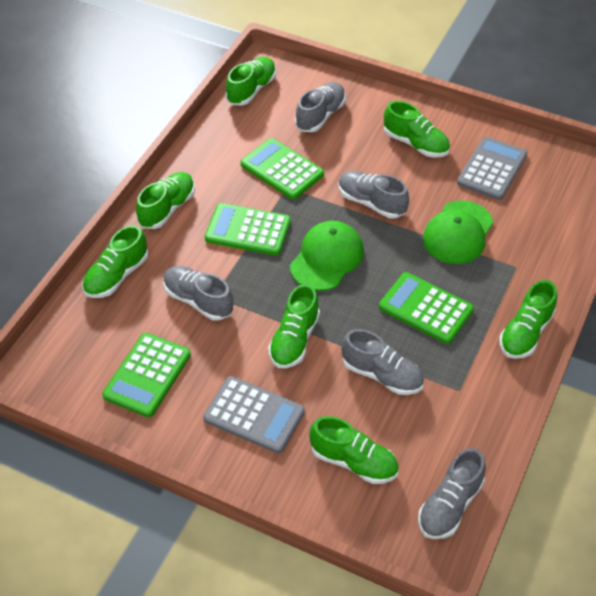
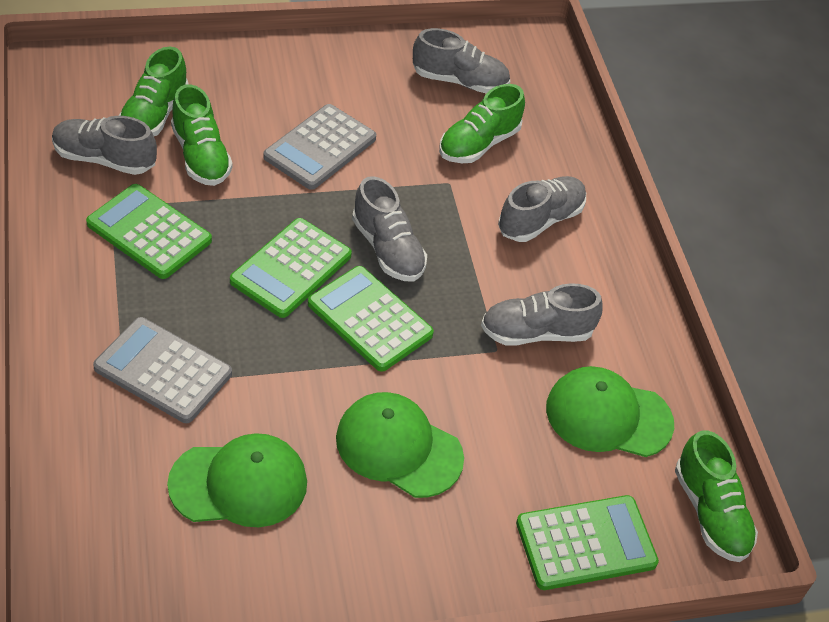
green cap: [290,221,364,291] [423,200,493,264] = 2 -> [167,433,307,527] [336,392,464,498] [546,366,674,457] = 3
green shoe: [82,225,148,298] [136,172,195,229] [226,57,276,106] [268,284,320,368] [309,416,399,484] [384,101,450,158] [499,280,557,359] = 7 -> [118,47,189,136] [171,84,233,186] [439,84,525,163] [675,430,758,562] = 4

